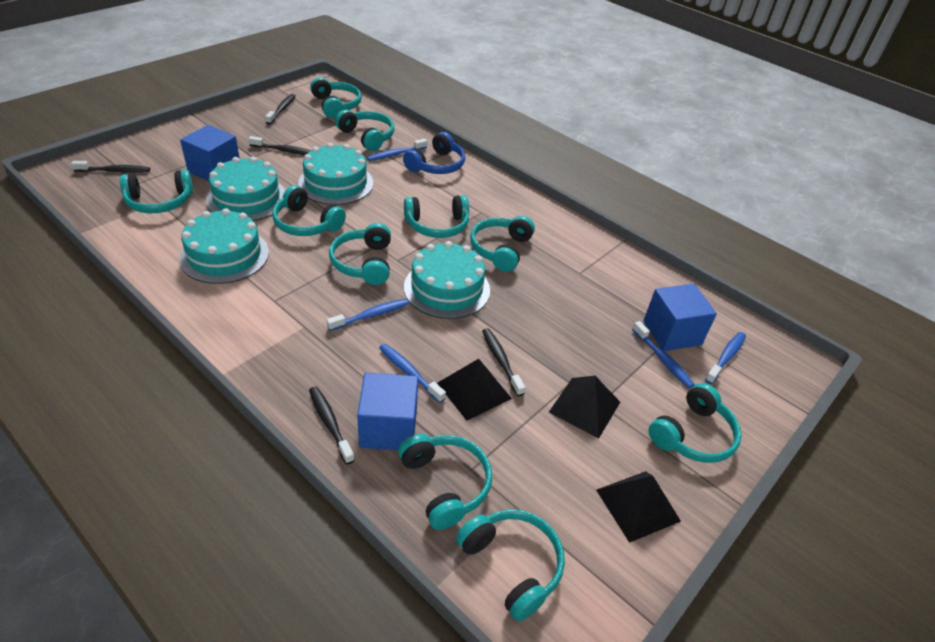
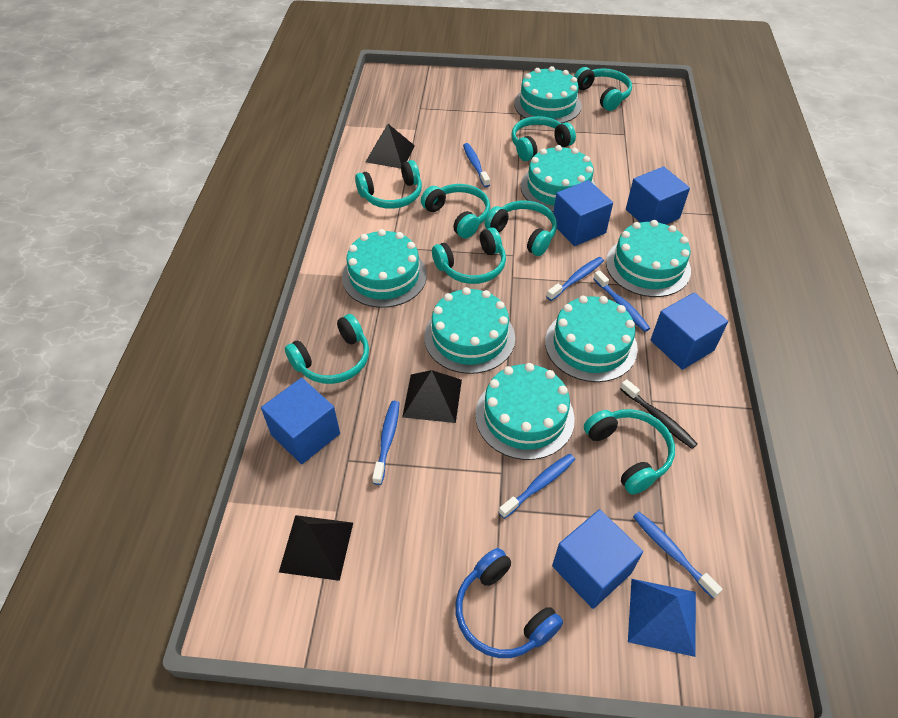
black toothbrush: [71,161,150,173] [249,136,311,155] [265,94,296,125] [309,386,355,464] [482,328,525,396] = 5 -> [620,379,698,449] = 1
blue cube: [180,125,240,181] [357,373,418,450] [644,284,717,351] = 3 -> [261,378,340,464] [552,509,643,609] [553,180,613,246] [626,166,690,224] [651,292,728,370] = 5
blue pyramid: none = 0 -> [628,579,696,657] = 1
blue toothbrush: [327,299,409,331] [367,139,427,161] [379,344,446,403] [632,321,695,388] [705,332,746,384] = 5 -> [372,401,399,485] [463,143,490,187] [499,454,575,519] [546,257,604,301] [593,270,650,332] [633,512,723,598] = 6
turquoise cake: [179,208,269,284] [206,157,285,221] [298,143,373,205] [404,241,490,319] = 4 -> [342,229,427,308] [424,287,515,374] [475,363,575,460] [514,66,582,124] [521,145,596,212] [545,296,638,382] [606,220,691,297] = 7
turquoise headphones: [120,170,193,213] [272,185,346,236] [310,77,362,118] [329,223,391,285] [335,110,394,151] [398,434,492,530] [404,195,469,238] [456,509,565,621] [470,216,535,272] [649,383,742,463] = 10 -> [285,314,369,384] [355,160,422,209] [421,184,490,239] [432,227,506,284] [485,201,557,256] [511,116,576,161] [574,67,632,111] [584,409,675,494] = 8

